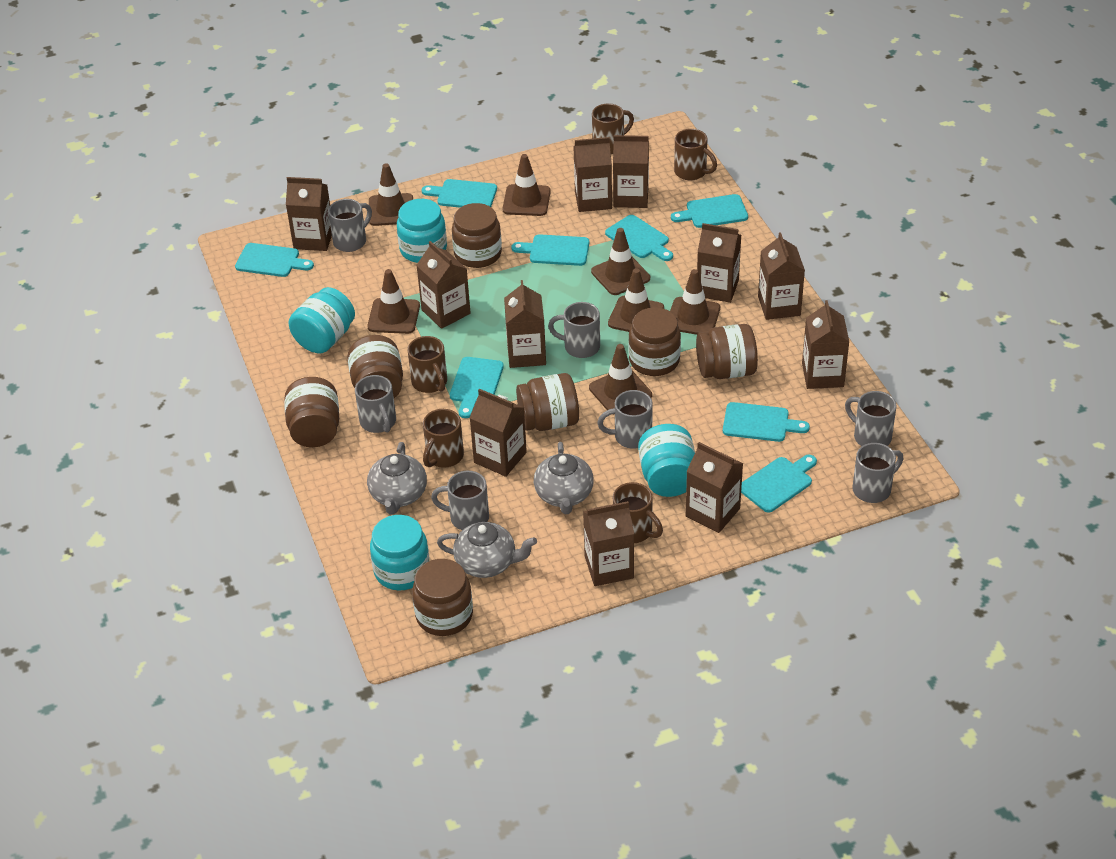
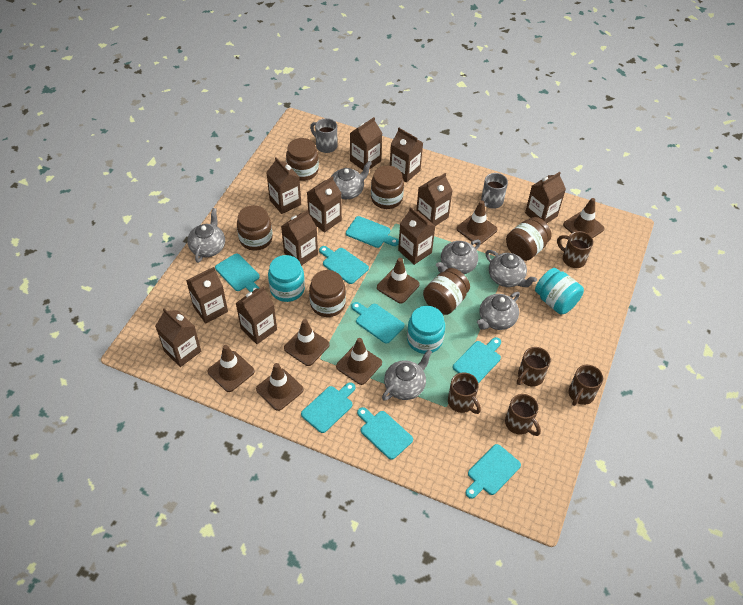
brown jar: [284,377,339,447] [347,335,403,398] [412,559,473,636] [452,203,502,268] [516,373,579,431] [629,307,681,376] [696,324,758,379] = 7 -> [237,205,273,251] [286,138,319,181] [309,270,346,317] [371,165,404,209] [423,268,470,315] [506,217,552,261] = 6
grey mug: [328,199,372,252] [355,375,396,433] [431,471,489,530] [548,302,600,358] [597,390,653,449] [845,391,897,446] [852,443,903,503] = 7 -> [310,118,338,153] [481,173,508,209] = 2
grey teapot: [367,442,427,515] [437,522,537,578] [534,442,594,514] = 3 -> [187,208,225,263] [331,161,372,199] [382,350,432,401] [436,239,481,274] [477,292,520,330] [485,250,537,287] = 6
turquoise jar: [288,287,355,353] [370,515,430,590] [397,199,447,263] [638,424,695,497] = 4 -> [268,255,305,302] [407,306,445,354] [535,268,584,314] = 3

